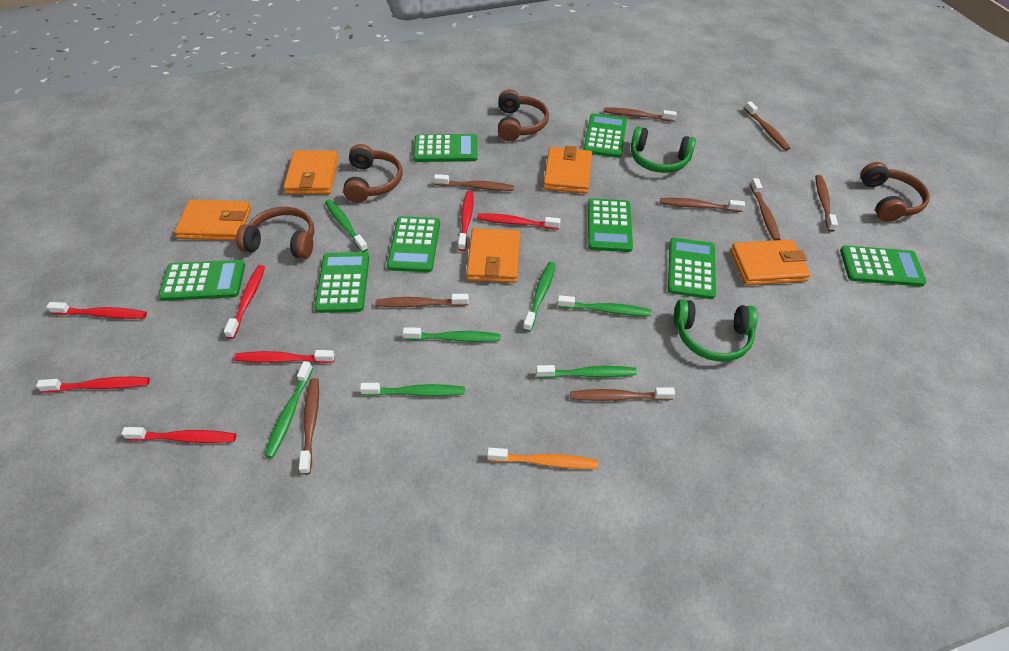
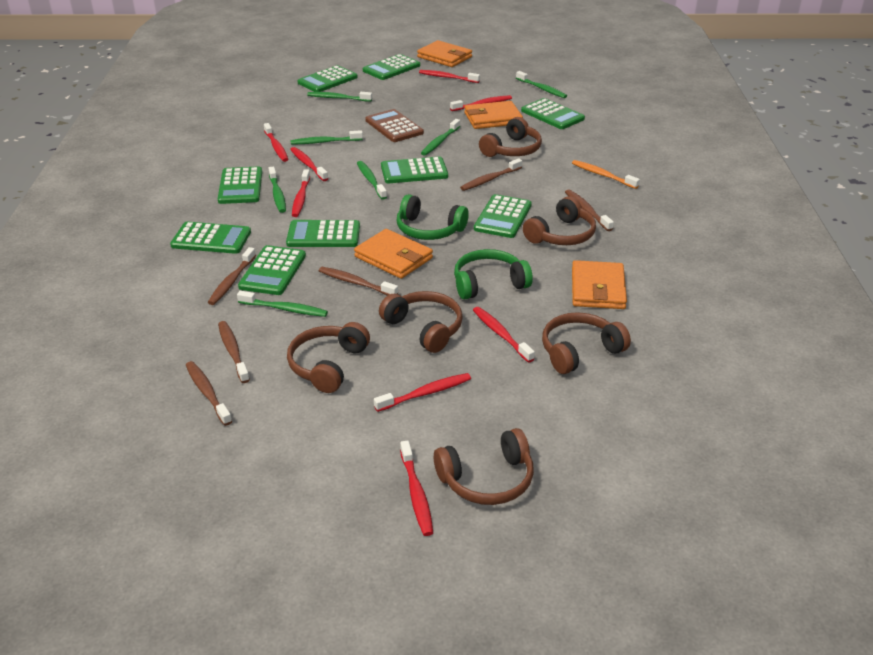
brown calculator: none = 0 -> [365,109,424,142] = 1
brown headphones: [236,207,314,259] [343,144,403,203] [498,89,549,141] [860,162,930,222] = 4 -> [287,322,370,393] [379,291,463,353] [434,428,534,505] [479,117,542,157] [523,196,596,245] [542,312,631,374] = 6
brown toothbrush: [299,378,319,474] [375,294,469,307] [434,174,514,191] [570,387,675,401] [603,107,677,122] [660,198,745,212] [744,101,790,151] [750,178,781,240] [815,175,838,232] = 9 -> [186,361,232,426] [208,247,256,305] [218,321,250,383] [319,267,398,296] [460,158,522,191] [565,189,614,231] = 6
green calculator: [158,260,245,301] [314,252,369,313] [387,216,440,272] [413,134,477,162] [583,113,627,158] [588,198,633,252] [668,238,716,299] [840,245,926,287] = 8 -> [170,222,251,254] [218,166,262,204] [238,245,306,295] [286,220,360,247] [297,65,358,92] [363,54,420,80] [381,157,448,183] [474,194,532,238] [521,98,585,129] = 9
orange wallet: [174,200,251,241] [283,150,338,194] [466,228,520,283] [543,145,592,194] [731,239,811,285] = 5 -> [354,229,433,279] [417,40,472,67] [464,101,523,129] [572,260,627,309] = 4
red toothbrush: [36,377,150,393] [47,302,147,319] [121,427,236,443] [224,265,265,339] [234,350,335,363] [458,191,474,251] [477,214,561,229] = 7 -> [264,123,288,162] [290,147,328,181] [292,170,310,217] [374,373,471,412] [400,440,433,536] [419,70,480,83] [450,95,512,111] [473,307,535,363] = 8

